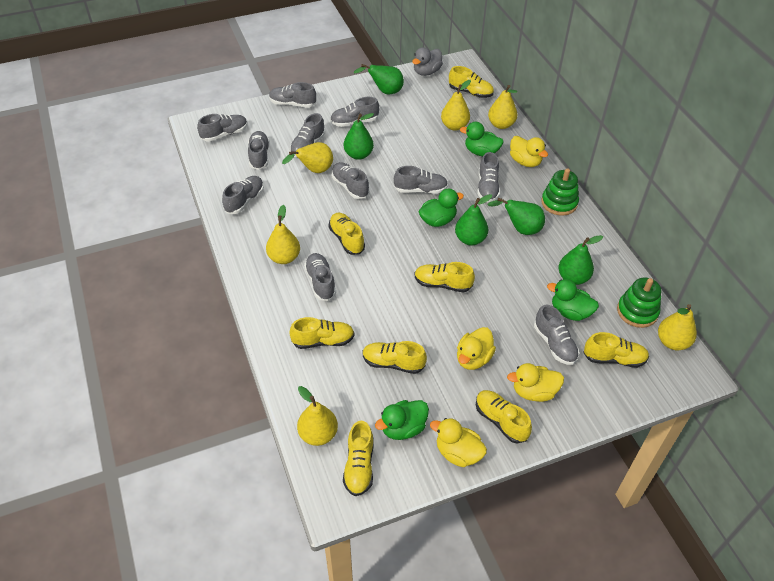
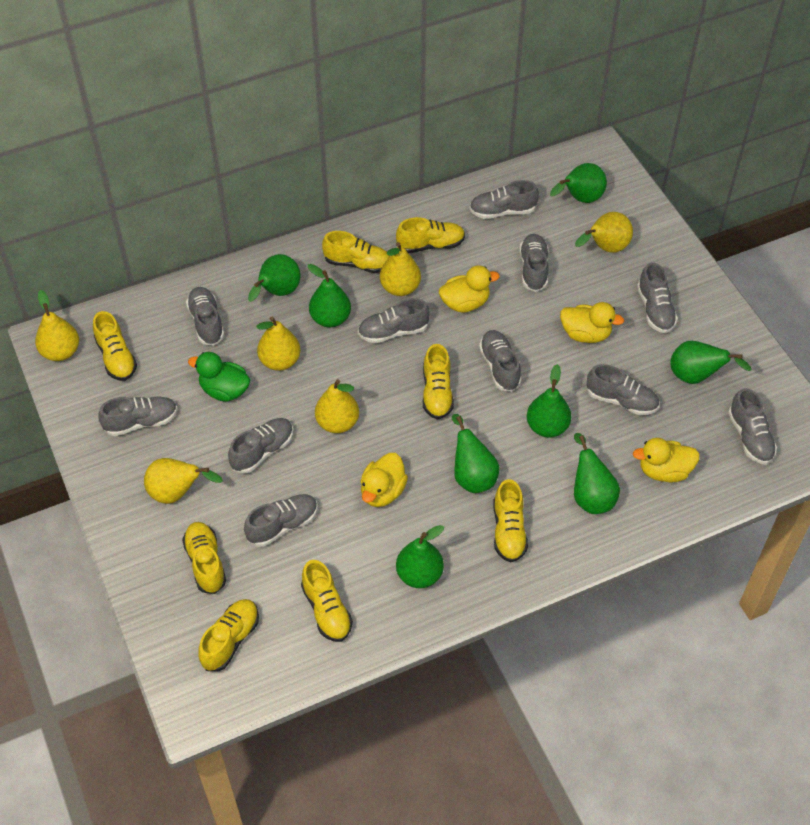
green duck: [375,400,429,440] [418,189,464,227] [460,122,504,156] [547,279,599,321] = 4 -> [188,352,250,402] = 1
green pear: [344,113,374,160] [353,64,404,95] [455,194,492,246] [487,198,545,235] [559,235,603,285] = 5 -> [248,254,301,302] [308,264,351,327] [396,525,444,588] [452,414,499,493] [527,364,571,438] [550,163,607,203] [574,433,620,514] [670,341,751,384] = 8
green stacking toy: [541,169,579,216] [617,277,662,328] = 2 -> none = 0
grey duck: [412,47,443,76] = 1 -> none = 0

